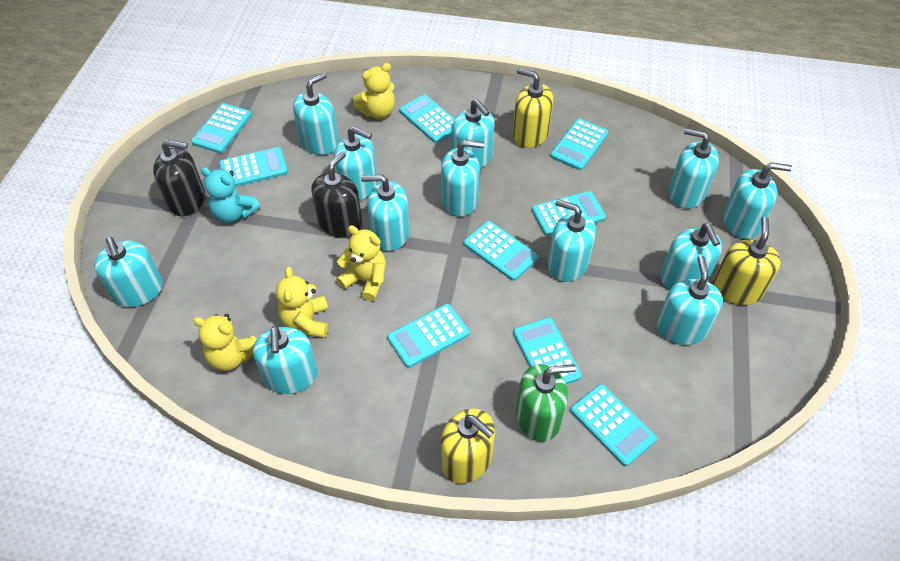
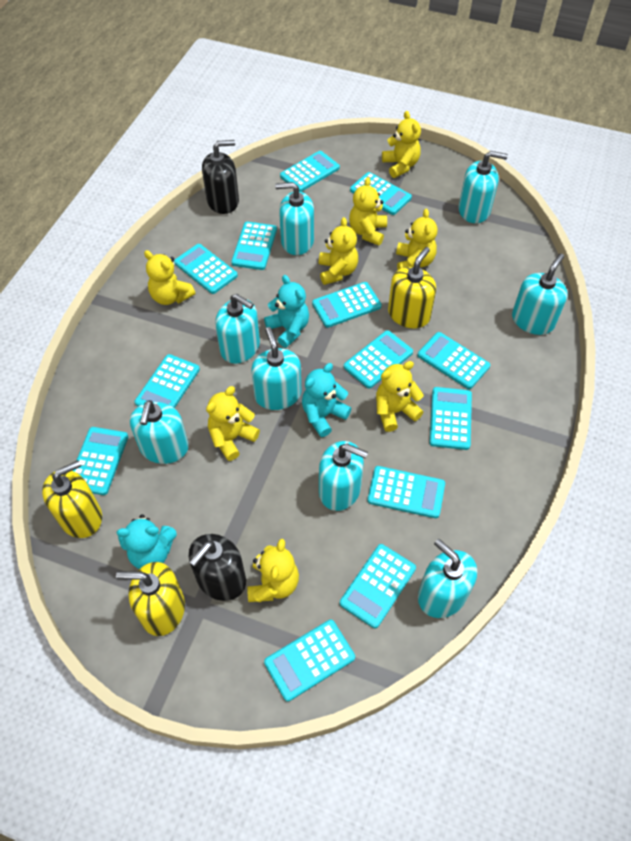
green soap dispenser: [516,364,576,442] = 1 -> none = 0
turquoise calculator: [191,103,252,153] [219,147,288,187] [387,304,469,368] [399,94,455,143] [464,221,538,281] [513,317,582,384] [532,191,606,236] [550,119,608,170] [570,384,657,466] = 9 -> [72,427,128,495] [135,354,200,408] [174,244,238,294] [231,222,277,270] [264,620,355,702] [280,151,340,192] [312,282,382,328] [340,544,416,628] [344,330,413,389] [350,172,412,215] [367,466,445,518] [417,332,490,389] [429,387,472,450] = 13
turquoise soap dispenser: [94,237,163,307] [253,326,318,394] [293,73,339,155] [334,126,377,201] [361,175,409,251] [441,140,484,217] [451,99,495,168] [548,199,596,282] [656,256,723,345] [660,223,722,290] [669,128,719,209] [723,162,792,239] = 12 -> [130,400,189,464] [215,294,260,364] [251,327,301,410] [275,182,314,255] [319,441,368,511] [418,539,477,618] [459,151,508,223] [512,254,568,335] = 8
turquoise teddy bear: [201,167,260,223] = 1 -> [117,514,177,569] [264,275,309,348] [302,363,351,437] = 3
yellow teddy bear: [193,314,257,371] [276,267,328,338] [336,225,386,301] [353,63,395,119] = 4 -> [144,250,195,305] [206,386,260,461] [247,539,299,602] [319,217,358,285] [349,177,387,246] [376,361,424,432] [382,111,421,178] [396,209,438,270] = 8

